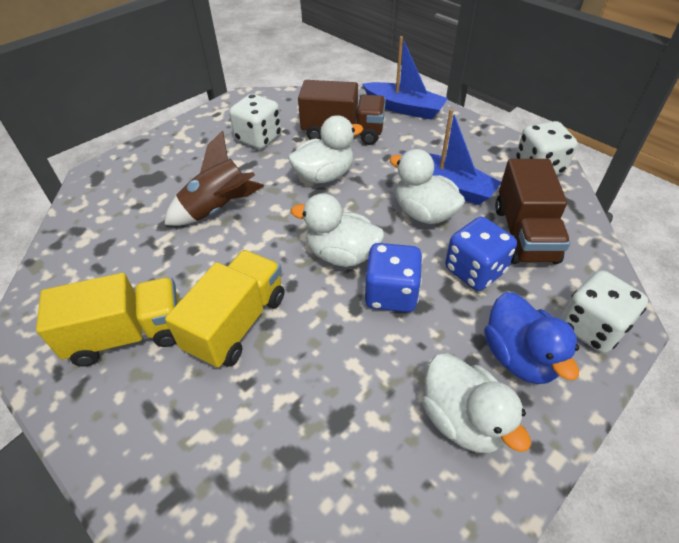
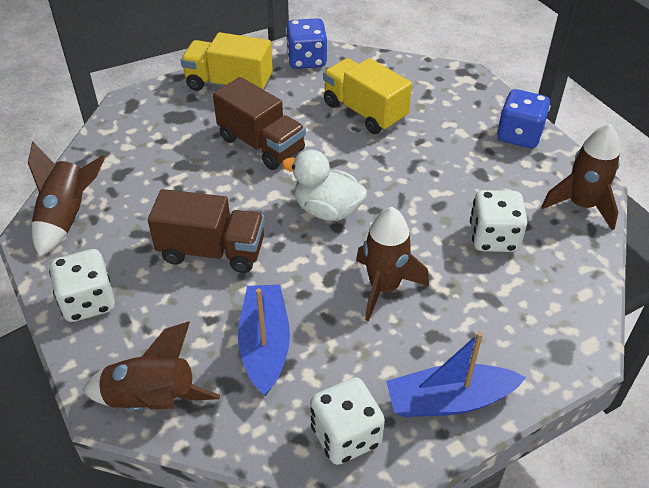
blue duck: [484,292,579,384] = 1 -> none = 0
brown rocket: [164,130,264,226] = 1 -> [28,142,105,257] [83,322,220,411] [356,207,429,321] [541,124,620,231] = 4
white duck: [288,115,363,184] [291,193,384,267] [389,149,465,224] [422,353,531,453] = 4 -> [282,150,367,221] = 1

